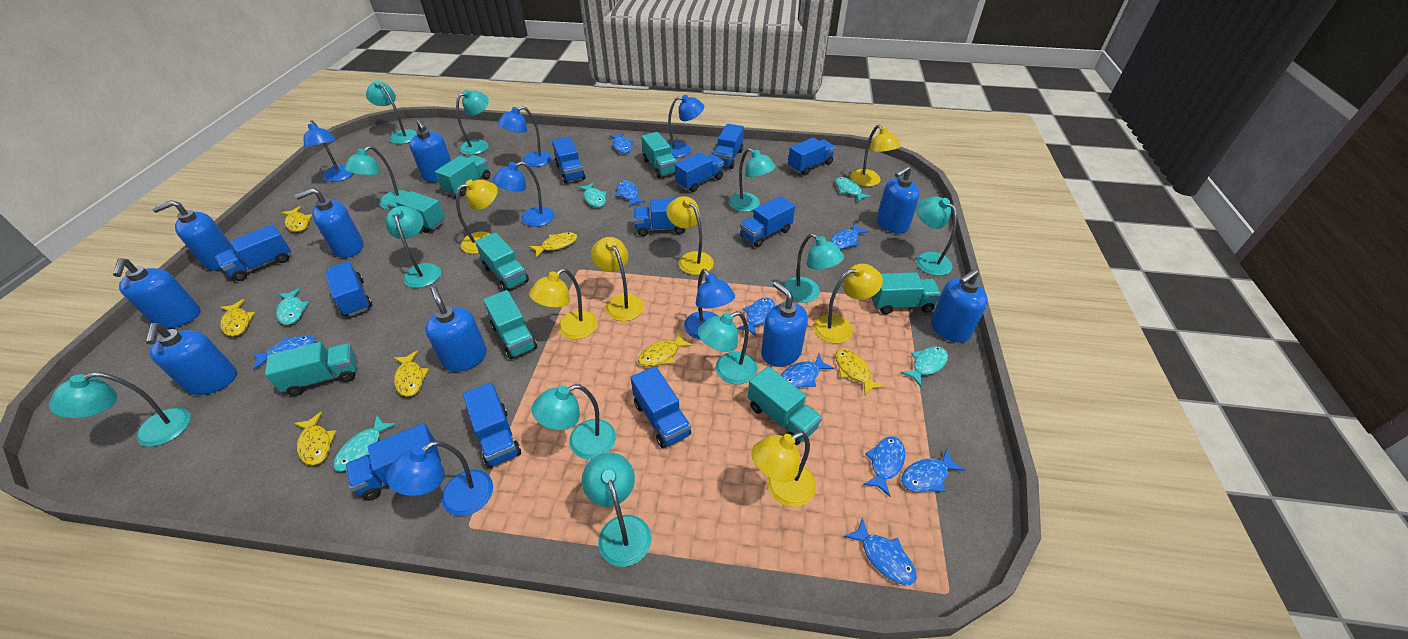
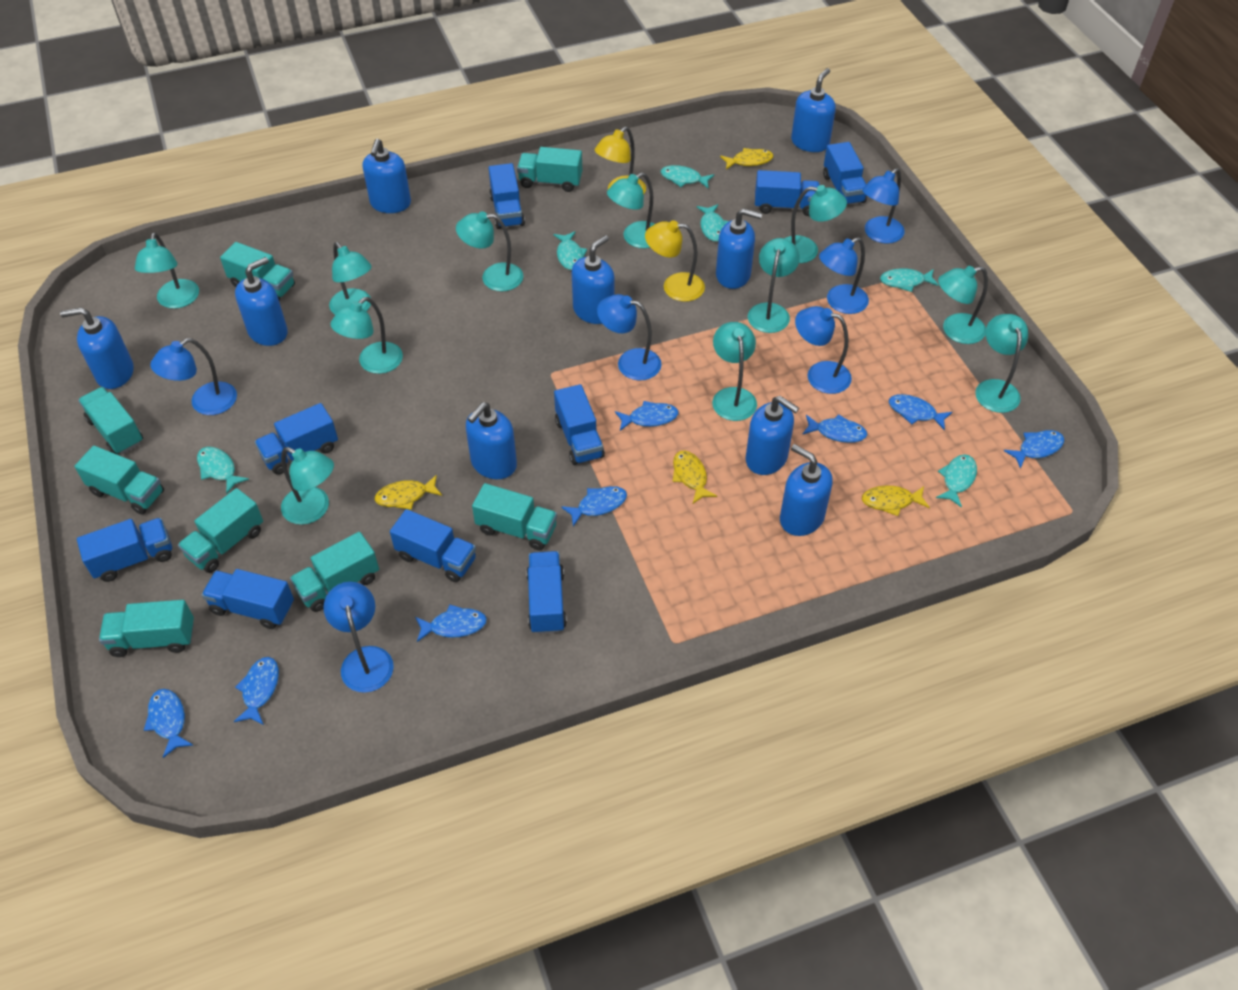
blue fish: [252,336,316,370] [609,133,633,153] [616,180,645,206] [737,297,775,337] [781,354,834,388] [830,224,869,249] [844,517,917,585] [863,436,905,497] [901,449,965,492] = 9 -> [144,689,193,758] [234,657,279,725] [415,605,487,642] [561,486,627,526] [615,401,679,431] [802,414,867,443] [889,394,952,430] [1004,430,1064,469] = 8
blue truck: [215,225,292,281] [325,262,372,316] [346,423,441,501] [463,383,521,468] [552,137,586,184] [631,366,691,448] [634,198,685,236] [675,152,724,192] [713,124,744,169] [740,196,795,247] [788,137,836,176] = 11 -> [77,518,172,582] [202,569,294,629] [254,403,338,475] [390,509,476,582] [489,163,525,229] [526,551,567,634] [554,384,605,465] [755,170,820,216] [823,142,867,205] = 9
turquoise fish: [276,288,309,325] [333,416,397,472] [578,182,607,207] [835,177,872,202] [900,346,948,387] = 5 -> [197,447,249,494] [553,231,587,270] [661,165,714,189] [697,204,729,242] [880,268,939,292] [936,454,977,508] = 6
yellow fish: [220,299,255,337] [281,206,312,232] [294,412,336,466] [394,350,429,397] [529,232,577,258] [638,332,693,367] [835,349,885,396] = 7 -> [374,475,442,510] [672,451,717,504] [720,148,773,170] [862,486,930,516] = 4
yellow lamp: [456,179,498,254] [529,268,598,339] [591,237,644,321] [666,196,714,275] [751,432,816,507] [813,264,883,343] [850,125,901,187] = 7 -> [595,127,646,194] [645,220,705,302] = 2

